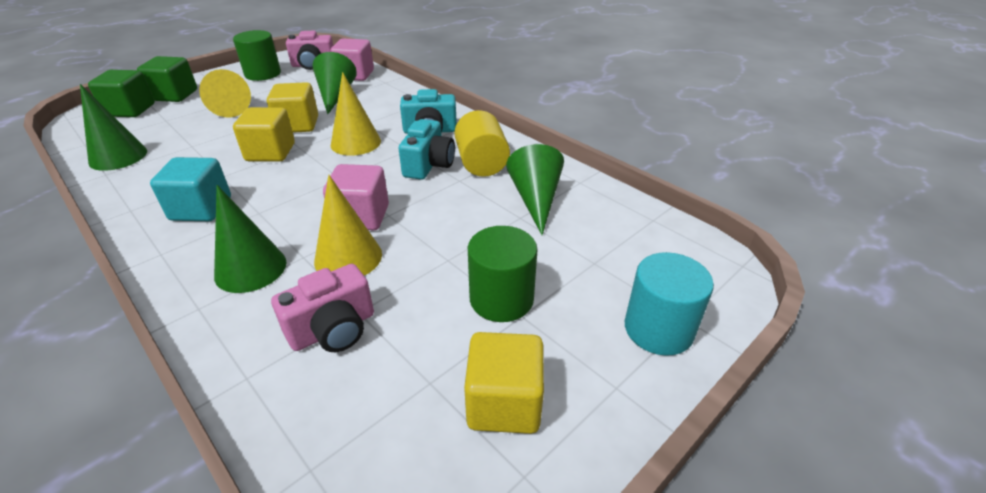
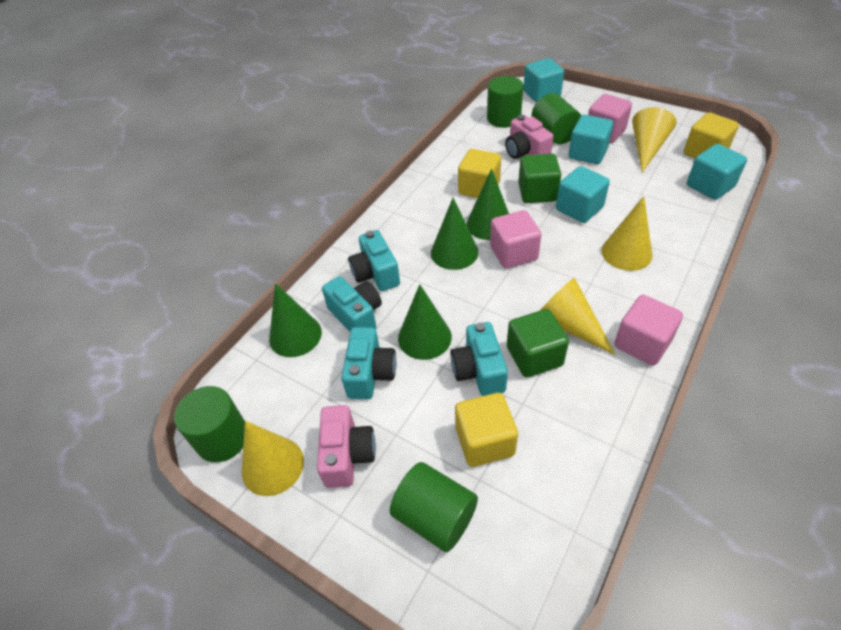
green cylinder: [233,30,281,81] [468,226,538,322] = 2 -> [174,386,245,462] [390,462,478,552] [487,76,524,128] [531,93,581,144] = 4
pink cube: [323,164,389,230] [330,39,374,81] = 2 -> [490,210,541,269] [588,94,632,143] [614,295,683,366] = 3
turquoise camera: [398,119,455,180] [400,89,457,134] = 2 -> [322,276,382,332] [341,327,396,399] [348,230,400,291] [450,322,508,396] = 4
turquoise cube: [150,157,231,221] = 1 -> [523,58,564,103] [556,166,610,223] [569,115,613,164] [687,144,747,200] = 4
turquoise cylinder: [625,252,714,356] = 1 -> none = 0
yellow cone: [199,69,251,118] [314,175,382,276] [331,72,381,156] = 3 -> [242,421,304,496] [540,278,616,355] [601,196,653,271] [632,107,676,172] = 4
yellow cylinder: [455,110,510,177] = 1 -> none = 0

